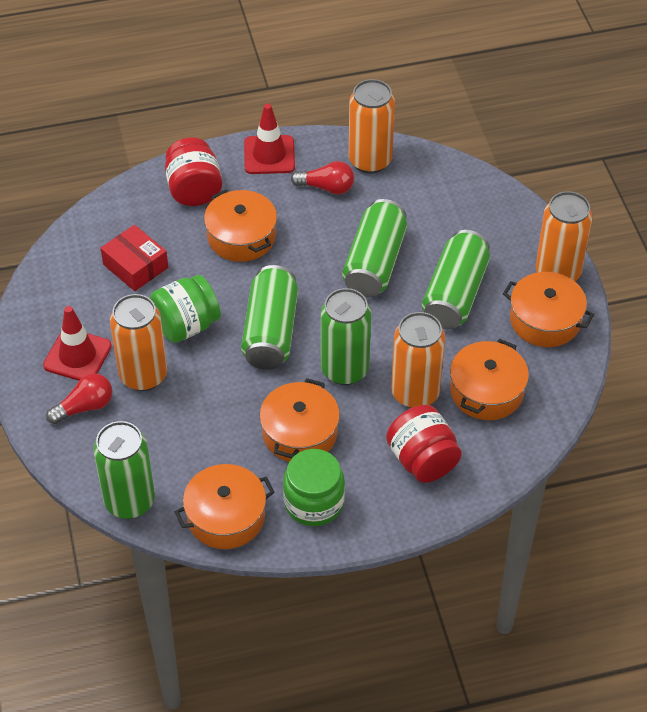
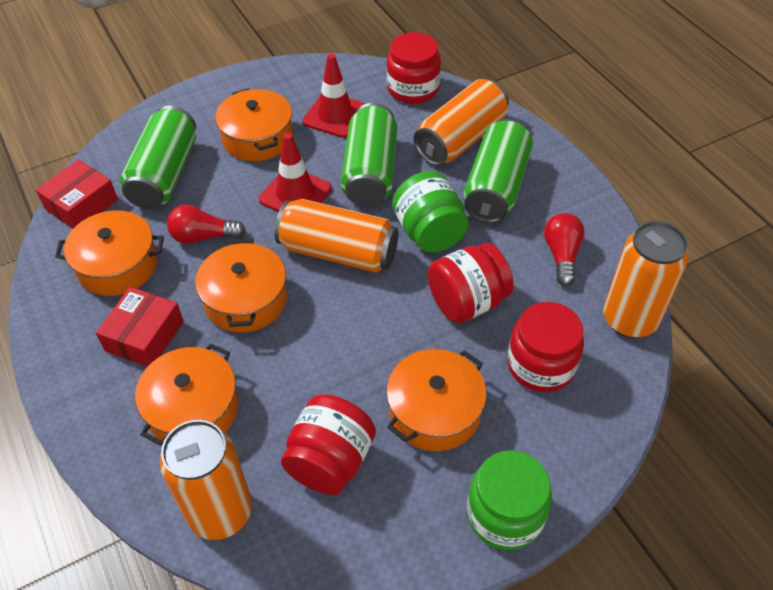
green can: [93,421,155,519] [241,265,298,370] [321,288,371,385] [342,199,407,297] [422,230,490,329] = 5 -> [120,106,196,209] [341,103,397,207] [464,119,533,223] = 3
red box: [100,225,168,291] = 1 -> [36,159,118,229] [96,287,184,367] = 2
red jar: [165,138,222,206] [386,405,462,483] = 2 -> [281,395,376,495] [386,32,441,104] [428,243,514,323] [507,302,584,392] = 4

